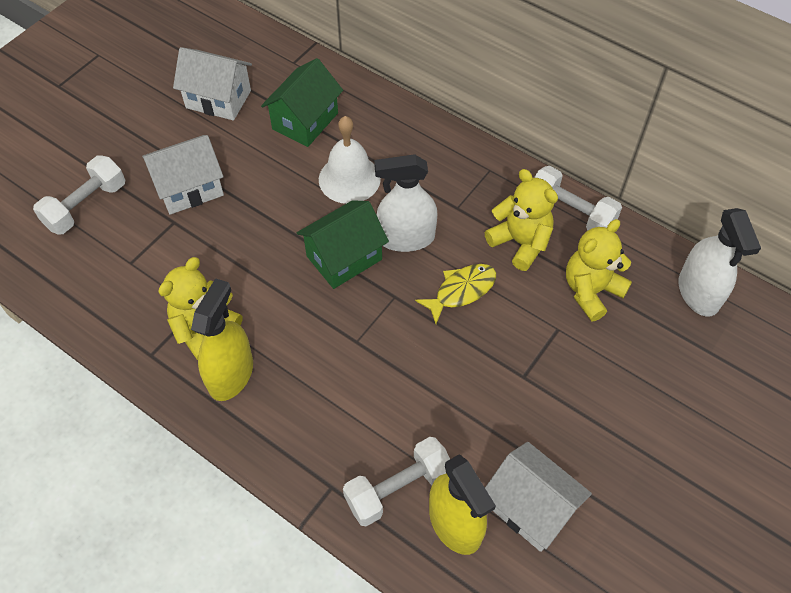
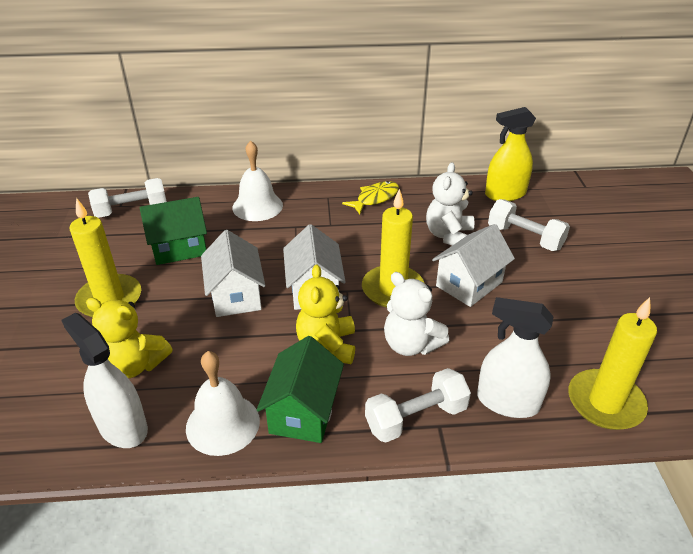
white bell: [319,116,381,204] = 1 -> [186,351,260,456] [232,140,283,221] = 2
white teddy bear: none = 0 -> [384,272,449,356] [426,162,474,245] = 2
yellow candle: none = 0 -> [70,198,141,317] [362,189,424,307] [568,297,657,430] = 3
yellow spray bottle: [191,278,253,401] [429,454,496,555] = 2 -> [485,107,536,201] = 1
yellow teddy bear: [158,257,242,360] [485,169,558,271] [566,219,632,321] = 3 -> [86,297,173,378] [296,265,355,364] = 2

